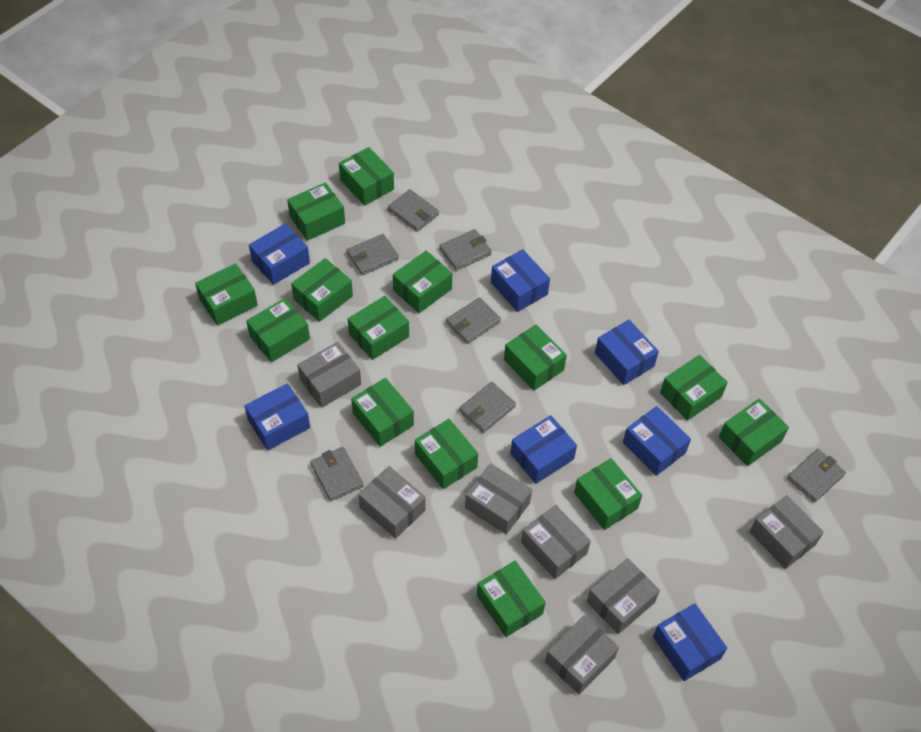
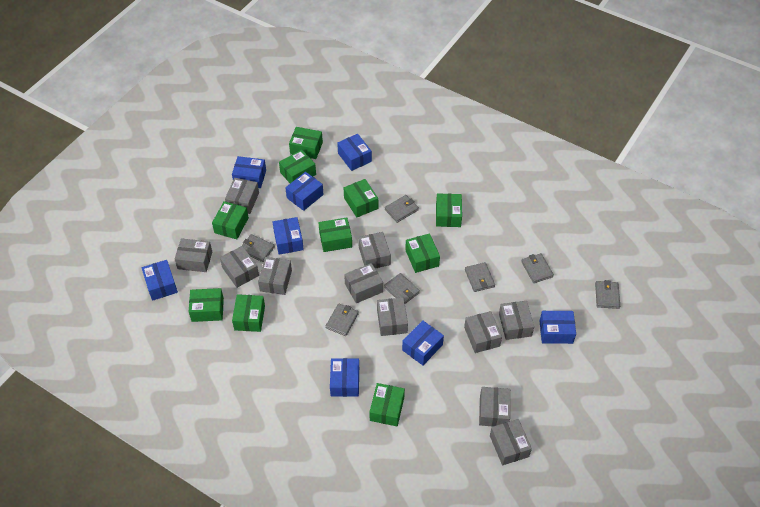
blue box: [245,383,310,450] [249,223,310,285] [491,249,550,312] [510,415,577,484] [595,320,659,385] [623,406,691,476] [653,604,727,681] = 7 -> [142,260,178,301] [232,156,266,188] [273,217,304,255] [285,172,324,211] [330,358,359,397] [337,134,372,171] [402,320,444,365] [539,311,576,344] = 8
green box: [195,263,258,325] [246,298,310,362] [287,182,345,241] [291,258,353,322] [339,147,394,206] [348,296,409,360] [351,378,414,447] [393,251,452,313] [415,419,478,489] [477,561,546,637] [504,325,567,391] [574,458,642,530] [660,355,728,421] [719,398,789,466] = 14 -> [189,288,224,322] [212,201,249,239] [232,294,265,332] [279,150,316,183] [289,127,323,159] [318,217,352,252] [344,179,378,217] [370,383,405,426] [405,233,440,273] [436,193,462,227] = 10
grey box: [298,342,361,408] [358,466,426,539] [465,463,532,534] [521,505,591,579] [545,615,619,694] [587,558,660,634] [749,495,824,569] = 7 -> [175,238,212,272] [220,246,259,288] [225,178,259,214] [258,257,292,295] [344,263,383,303] [358,232,391,268] [377,297,408,336] [464,311,502,353] [479,387,510,427] [490,419,532,465] [499,301,534,340] = 11

